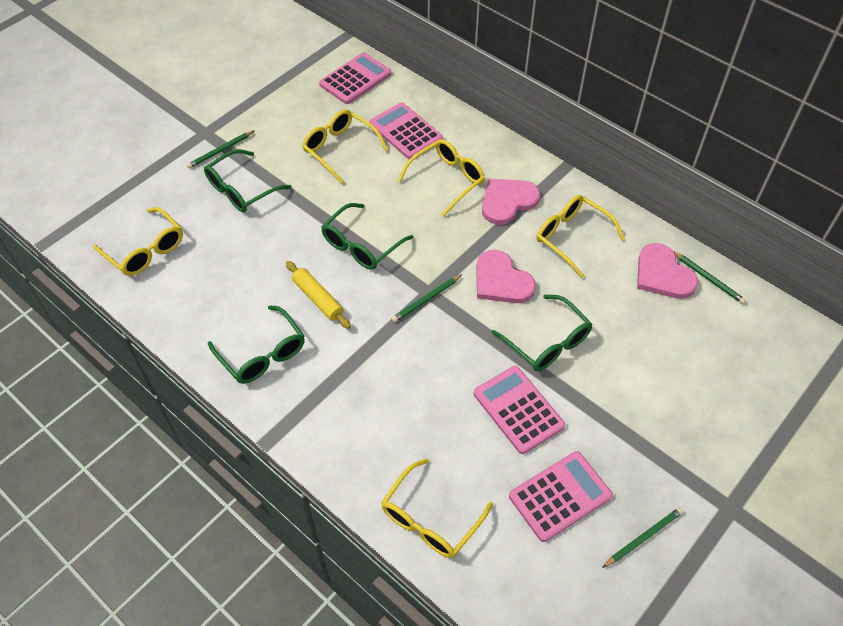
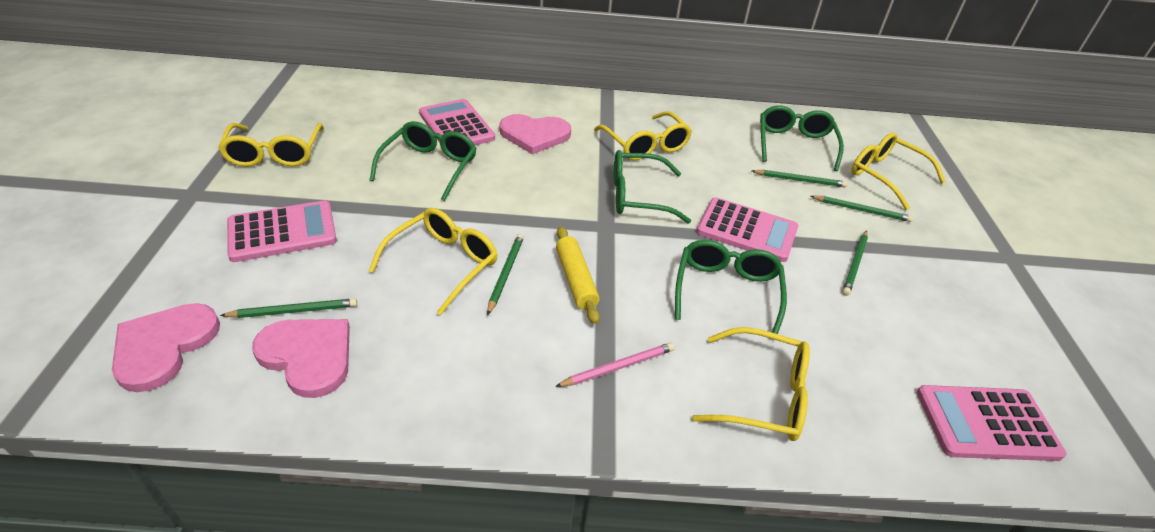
green pencil: [187,130,255,169] [391,275,462,322] [602,507,684,568] [673,251,746,304] = 4 -> [220,298,357,318] [487,234,524,315] [752,169,848,187] [811,196,913,222] [842,230,868,296] = 5
pink pencil: none = 0 -> [555,343,675,387] = 1

